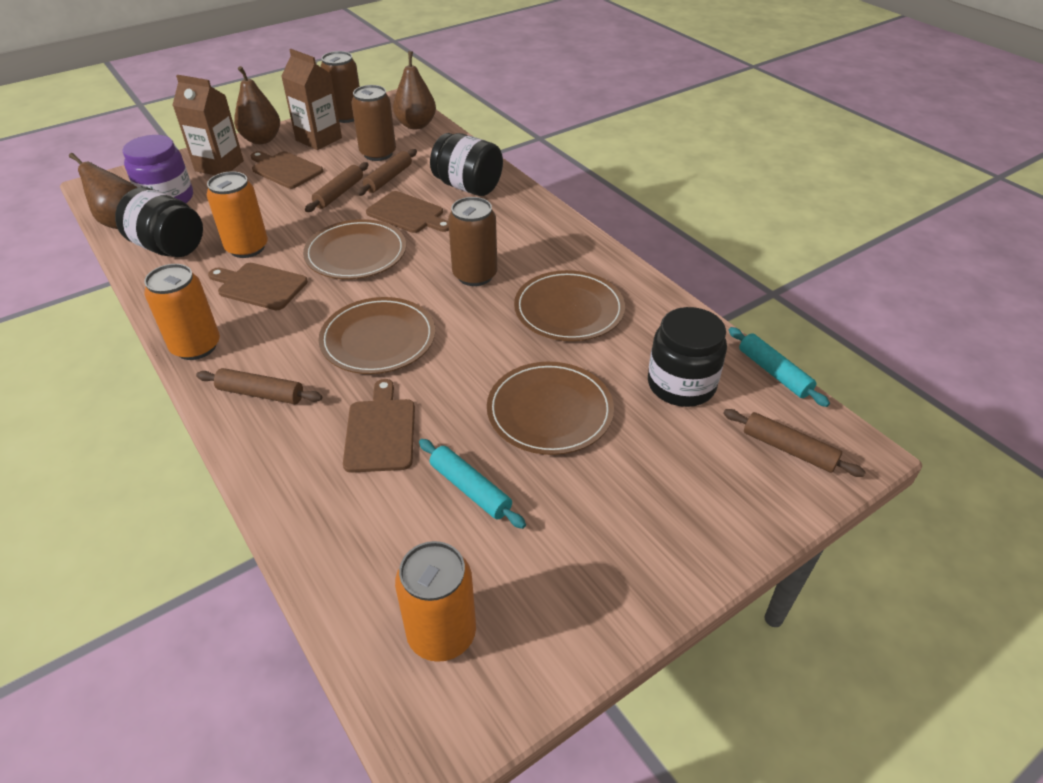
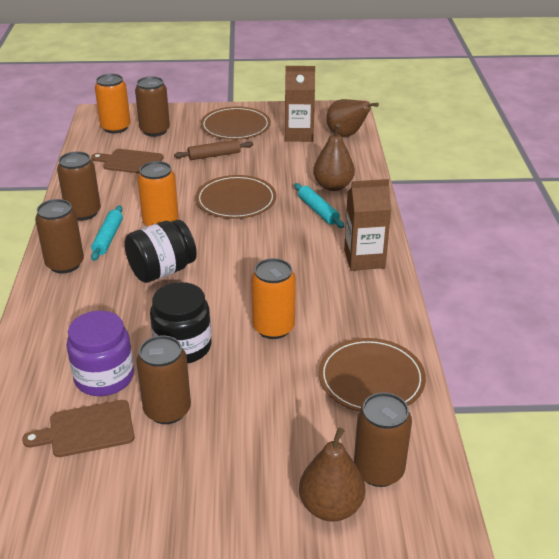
black jar: [115,187,203,257] [430,133,503,196] [648,307,727,407] = 3 -> [124,220,197,283] [150,282,211,364] = 2
brown can: [320,51,360,123] [351,85,396,161] [448,197,497,286] = 3 -> [35,199,84,273] [57,151,101,220] [135,76,170,137] [136,336,191,424] [354,392,412,487] = 5
brown cutting board: [208,263,308,310] [251,151,323,189] [343,379,415,473] [366,191,449,233] = 4 -> [22,400,134,457] [91,149,164,173] = 2
brown plate: [303,219,406,279] [319,297,435,374] [487,362,614,455] [514,270,625,341] = 4 -> [196,175,276,219] [200,107,271,140] [319,338,426,412] = 3
brown rolling pin: [196,368,322,404] [305,162,368,212] [356,149,417,196] [723,409,866,477] = 4 -> [174,140,253,160] = 1

